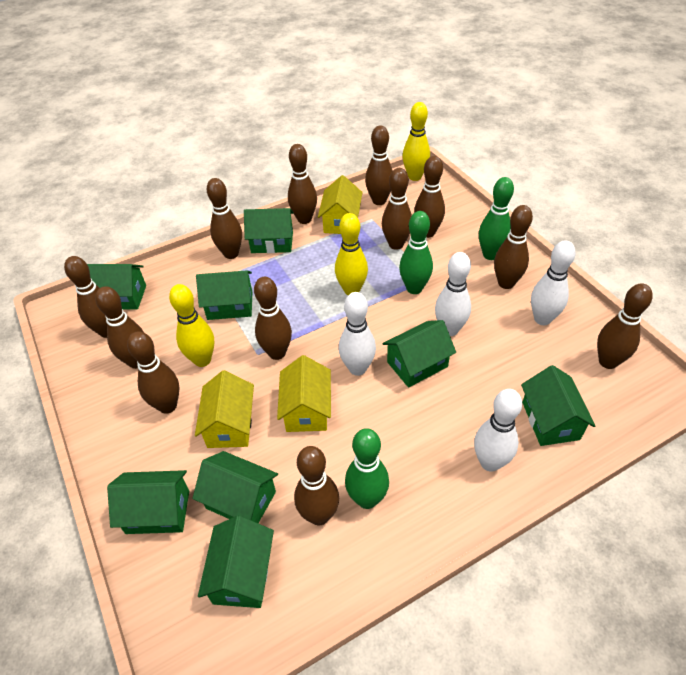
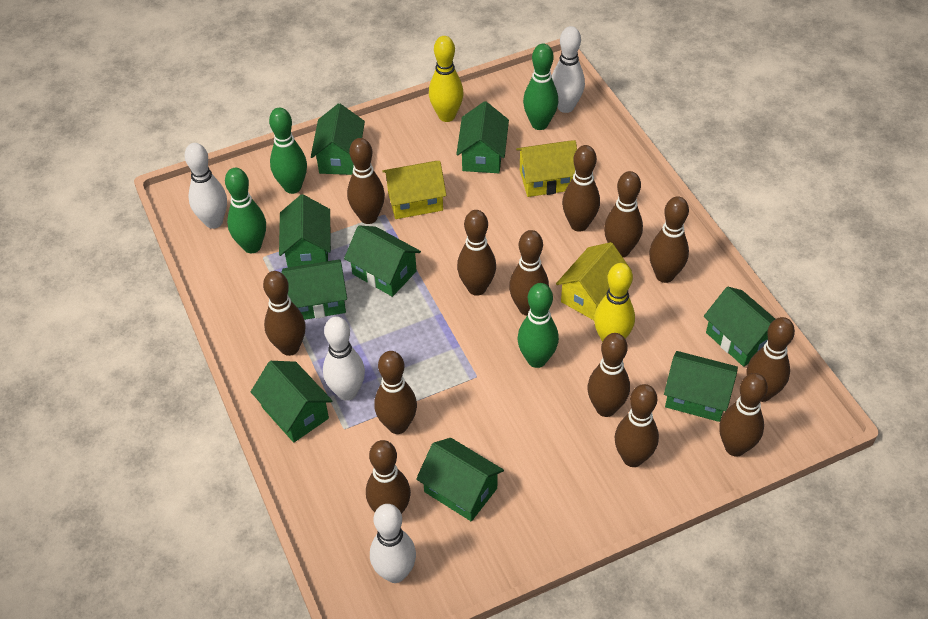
brown bowling pin: [64,256,107,338] [95,286,144,369] [127,331,179,414] [207,178,242,259] [254,277,292,360] [288,144,317,224] [294,446,339,525] [365,125,393,205] [382,168,412,250] [414,156,445,238] [494,205,533,289] [597,283,653,369] = 12 -> [263,271,305,356] [347,138,385,224] [366,440,411,514] [374,351,417,434] [457,210,496,296] [509,230,549,316] [562,145,600,232] [587,333,630,417] [604,171,643,257] [615,384,659,467] [649,196,689,283] [719,373,768,456] [746,317,795,402] = 13
green bowling pin: [345,428,389,509] [399,211,433,294] [479,177,514,260] = 3 -> [225,168,266,253] [269,108,307,194] [517,283,559,368] [523,44,558,130] = 4
green house: [87,264,146,310] [107,470,189,534] [192,451,278,523] [196,270,252,320] [198,516,274,608] [244,208,294,253] [382,320,456,388] [521,365,595,446] = 8 -> [251,361,333,443] [279,194,331,267] [282,259,347,320] [311,103,365,175] [344,225,421,297] [416,438,504,521] [456,101,509,173] [664,351,738,422] [704,287,775,367] = 9
yellow bowling pin: [169,284,214,367] [335,213,368,295] [402,102,430,181] = 3 -> [429,36,464,122] [594,263,635,342] = 2

